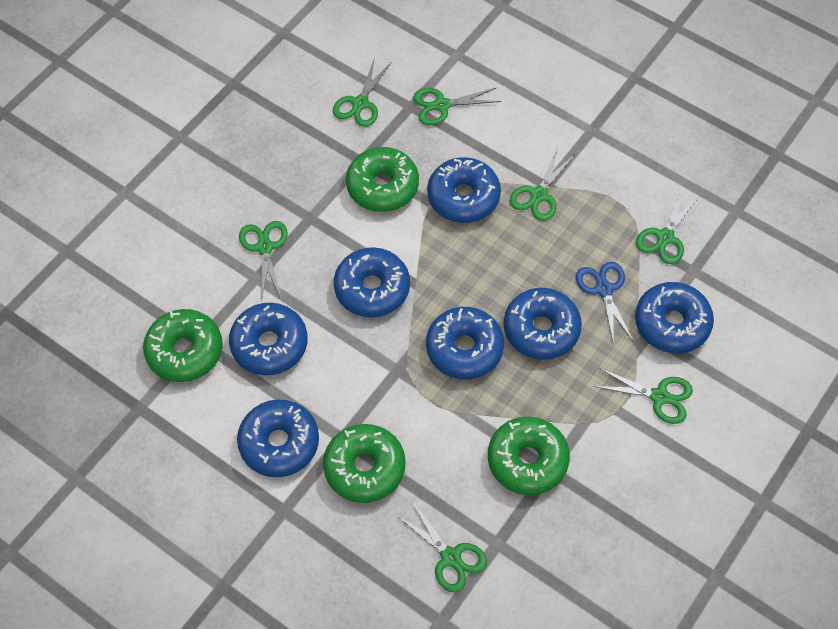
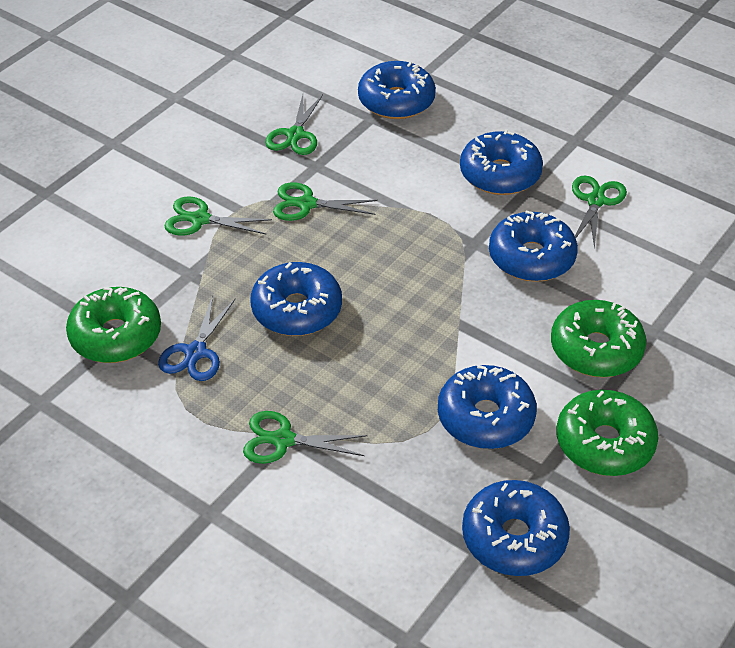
blue donut: [229,303,308,375] [237,399,319,477] [334,247,410,317] [426,307,504,380] [427,157,501,223] [504,288,582,360] [635,282,714,353] = 7 -> [250,262,342,336] [358,61,436,119] [438,365,537,449] [460,129,543,195] [462,480,570,576] [489,211,578,282] = 6
green donut: [143,309,223,382] [323,424,406,503] [346,147,419,212] [488,416,570,495] = 4 -> [66,287,161,363] [551,300,646,377] [556,389,658,476] = 3
green scissors: [239,221,288,301] [333,57,391,127] [395,502,487,593] [413,87,501,125] [510,148,575,221] [593,368,693,424] [636,189,699,264] = 7 -> [164,196,272,236] [243,411,367,464] [265,95,323,155] [273,182,378,221] [572,176,627,249] = 5

